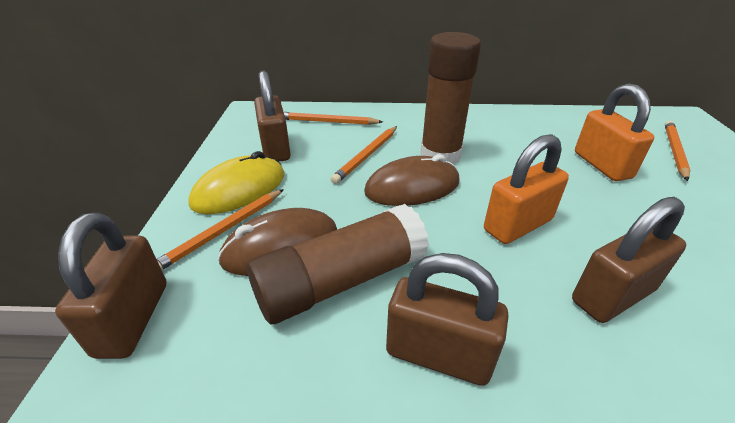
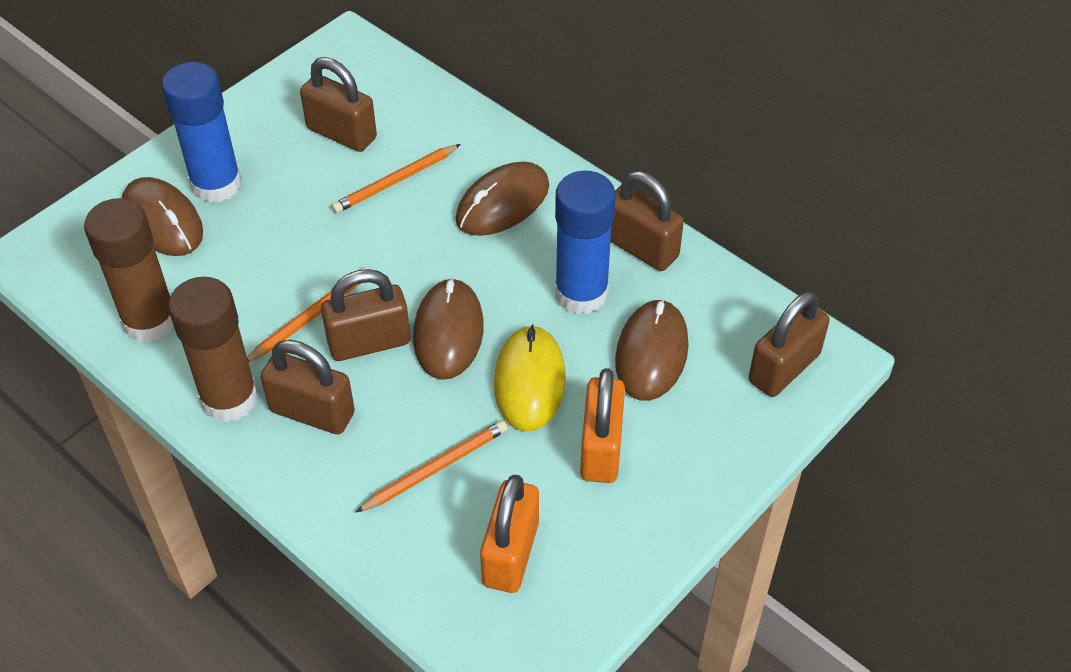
blue glue stick: none = 0 -> [162,62,242,203] [555,171,616,314] = 2
brown mouse: [217,208,337,276] [364,154,460,206] = 2 -> [122,177,203,256] [413,278,484,380] [455,162,549,236] [615,299,689,401] = 4
brown padlock: [55,213,166,359] [254,71,291,162] [386,253,509,386] [572,197,686,323] = 4 -> [261,340,355,434] [300,57,377,152] [321,269,410,361] [610,171,684,271] [749,291,830,397] = 5
orange pencil: [157,189,284,270] [284,112,383,125] [331,126,397,184] [665,121,691,181] = 4 -> [247,267,368,362] [332,144,461,213] [355,420,508,513] = 3

